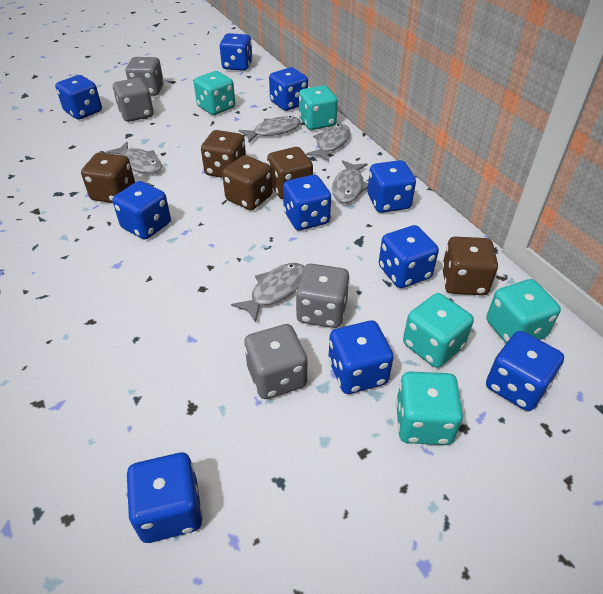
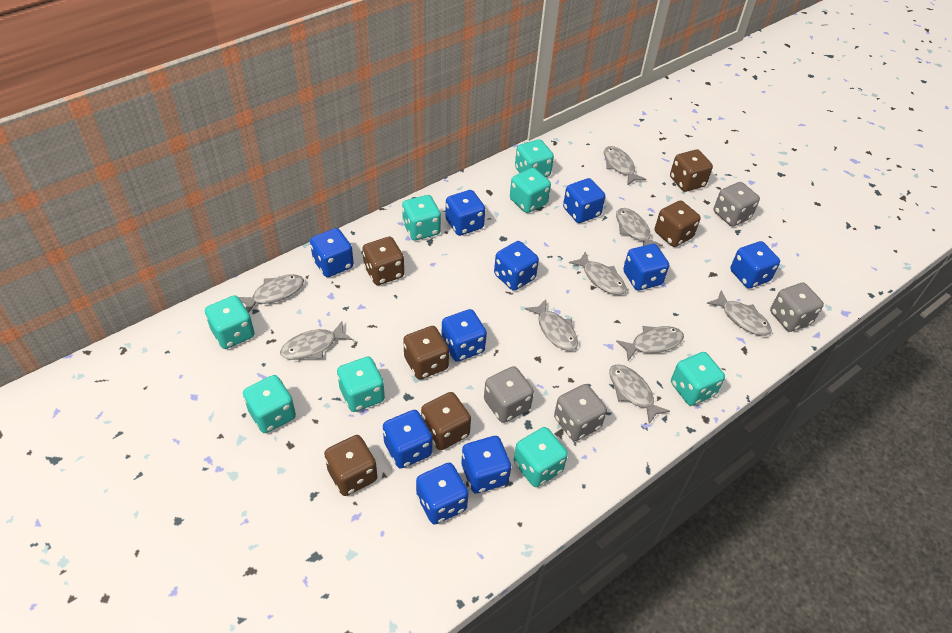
brown dice: [81,152,135,203] [201,130,246,178] [222,155,273,210] [267,147,313,199] [442,237,498,295] = 5 -> [324,435,377,496] [362,237,404,285] [403,326,449,379] [421,392,471,450] [655,200,701,247] [670,150,713,192] = 6
grey fish: [107,142,162,174] [231,263,304,323] [239,116,301,142] [306,124,350,161] [332,160,368,203] = 5 -> [239,274,304,312] [280,321,353,360] [525,299,578,351] [569,251,627,295] [604,146,646,185] [609,364,670,424] [616,208,663,247] [616,326,684,361] [707,290,772,336] = 9
turquoise dice: [194,71,235,115] [299,85,338,130] [396,371,463,445] [403,293,474,368] [487,279,561,343] = 5 -> [205,295,255,349] [243,375,296,433] [337,356,385,412] [402,195,441,240] [510,168,551,213] [514,427,568,487] [515,139,554,177] [671,352,725,406] = 8

